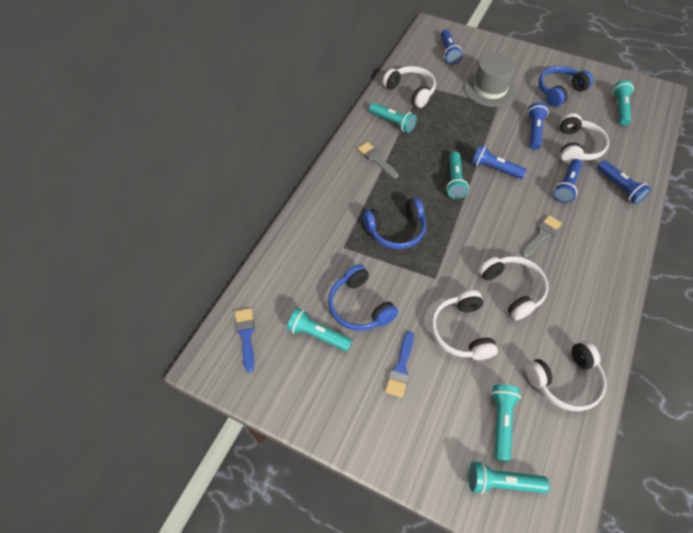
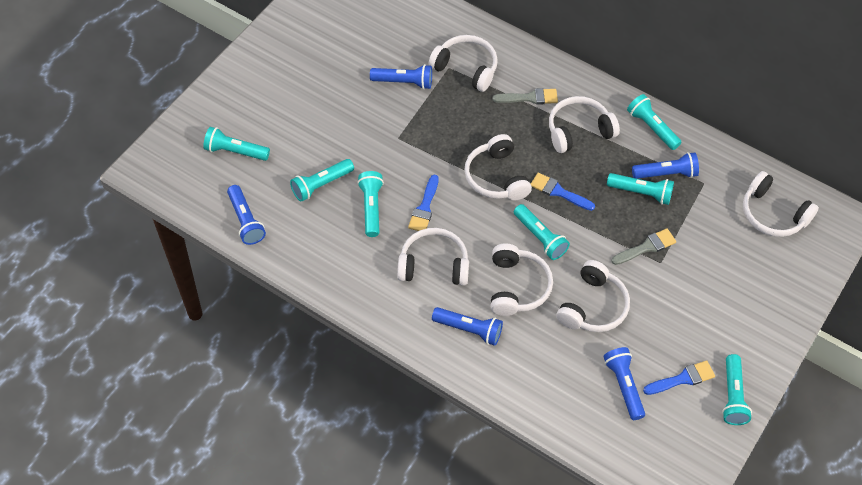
blue brush: [235,308,255,372] [385,331,414,397] = 2 -> [408,175,439,231] [531,173,595,211] [643,361,715,395] = 3
blue headphones: [328,264,398,331] [363,198,426,249] [538,66,593,107] = 3 -> none = 0
grey hat: [464,53,517,107] = 1 -> none = 0
turquoise flashlight: [287,308,353,351] [369,103,417,133] [446,152,469,199] [469,461,549,494] [491,384,521,461] [612,80,634,126] = 6 -> [203,127,270,161] [290,159,354,202] [357,171,384,237] [514,204,570,260] [607,173,674,205] [627,94,682,150] [722,354,752,425] = 7
white headphones: [383,66,436,108] [431,290,498,360] [479,256,548,320] [525,341,606,411] [560,113,609,164] = 5 -> [397,228,469,286] [429,35,498,92] [464,134,532,200] [491,244,553,316] [549,96,620,153] [556,260,630,332] [743,171,819,237] = 7

